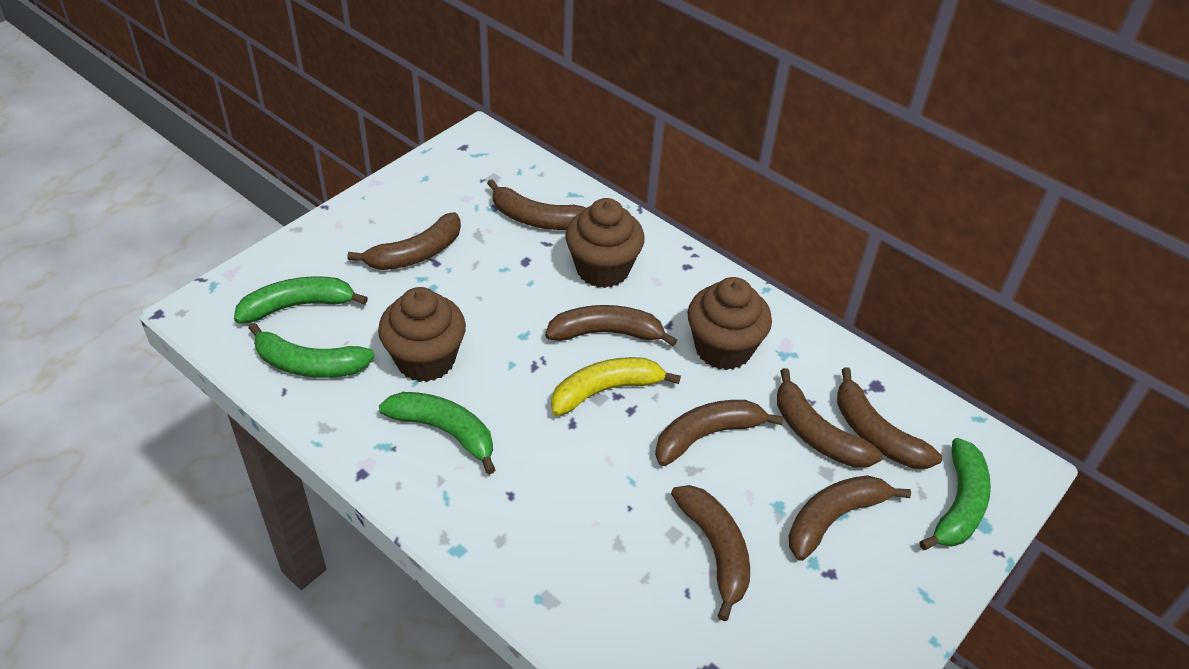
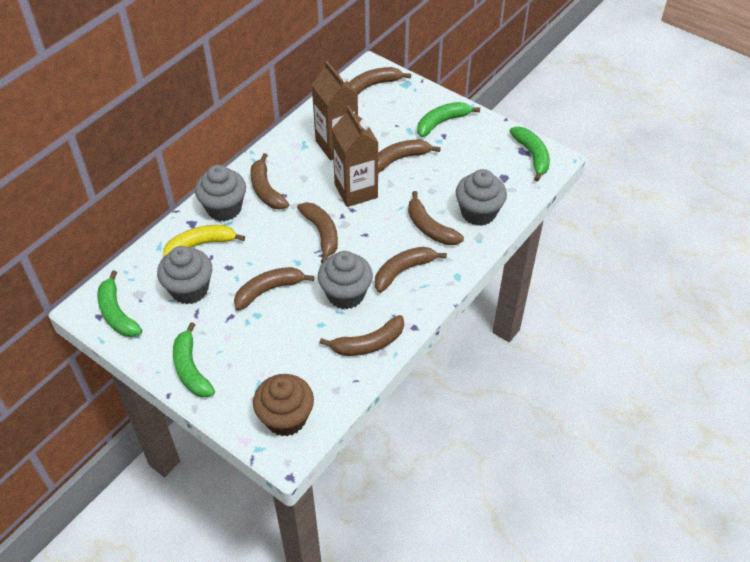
brown carton: none = 0 -> [312,60,358,160] [332,105,379,207] = 2
brown cupcake: [378,287,466,382] [566,198,645,288] [688,277,772,370] = 3 -> [253,374,314,436] = 1
grey cupcake: none = 0 -> [157,246,212,304] [195,165,246,221] [318,251,373,309] [456,169,507,226] = 4

